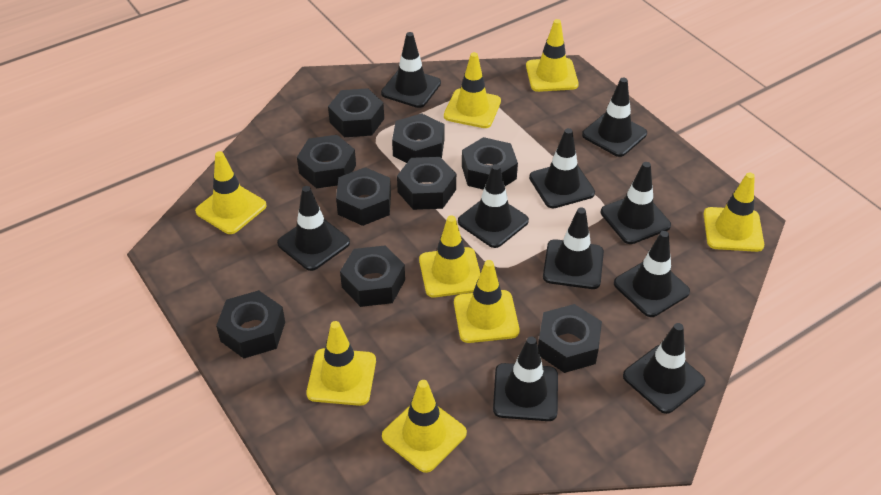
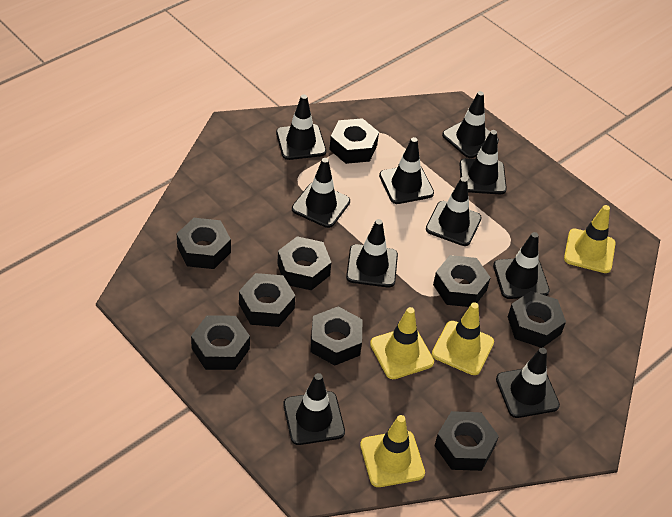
yellow traffic cone: [195,151,267,234] [306,321,376,406] [382,380,467,473] [419,215,481,298] [444,52,501,128] [454,260,520,343] [526,19,579,92] [703,173,764,252] = 8 -> [360,415,425,487] [370,307,434,379] [432,302,494,375] [564,205,616,273] = 4

